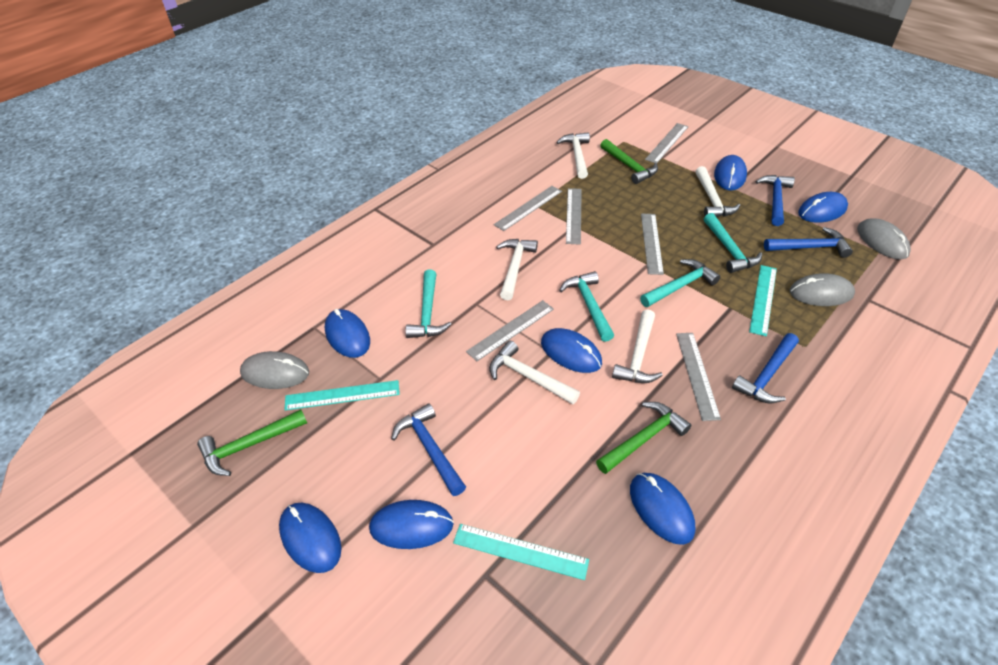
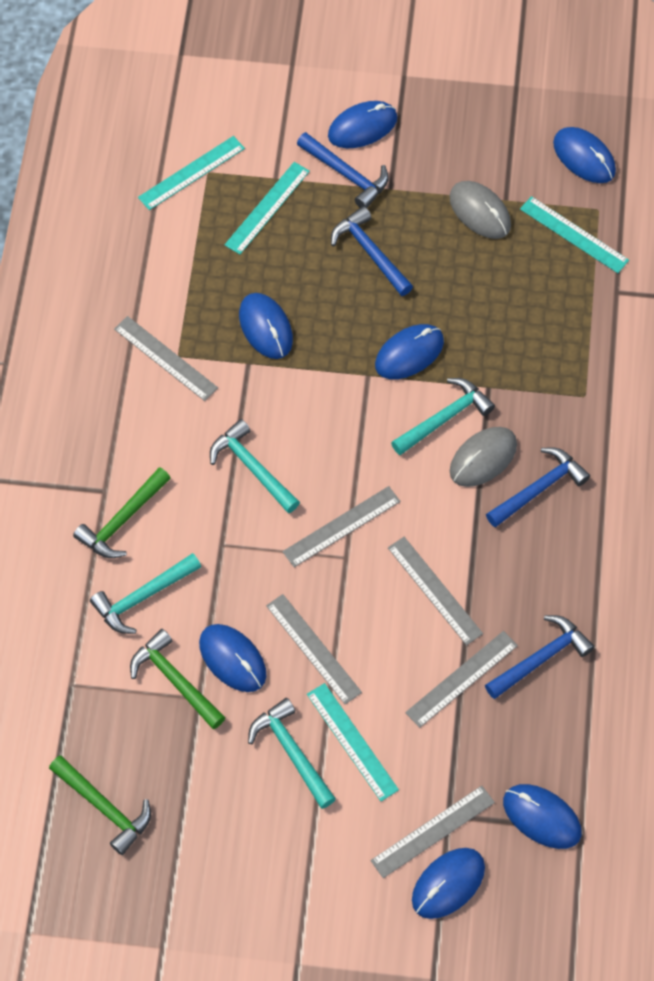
grey mouse: [240,351,309,389] [790,273,855,306] [857,218,911,259] = 3 -> [449,181,511,239] [450,427,517,487] = 2
turquoise ruler: [285,380,400,410] [453,524,589,580] [749,265,777,336] = 3 -> [138,136,245,210] [224,162,310,254] [307,683,399,801] [520,196,629,273] = 4
white hammer: [489,341,580,405] [496,239,538,300] [556,132,590,179] [612,309,663,383] [696,166,741,217] = 5 -> none = 0

